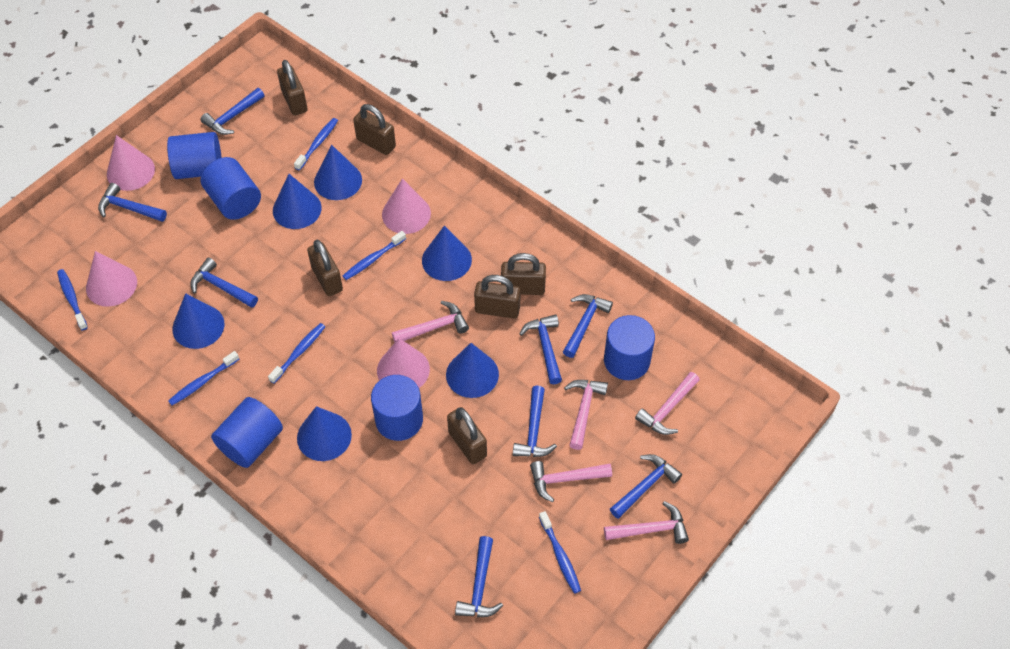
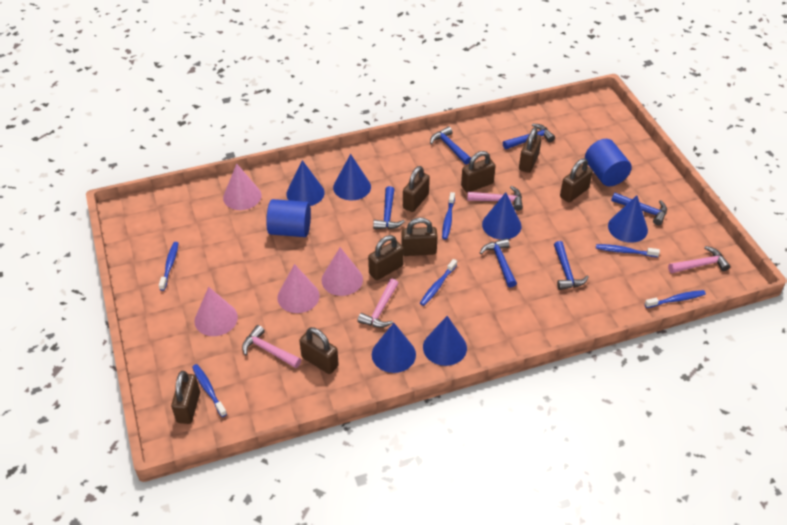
blue cylinder: [167,132,222,179] [201,157,261,220] [211,397,283,468] [371,375,423,441] [604,315,655,380] = 5 -> [266,199,311,237] [585,139,632,186] = 2
blue hammer: [98,183,167,222] [190,258,258,308] [200,88,265,135] [455,536,503,617] [513,386,557,457] [519,314,562,384] [563,294,613,358] [610,454,682,519] = 8 -> [373,186,405,229] [430,126,471,165] [480,238,517,288] [503,124,555,149] [554,241,589,290] [611,193,667,225] = 6
brown padlock: [277,60,307,116] [307,240,343,296] [353,104,396,155] [447,407,487,464] [474,275,521,319] [501,253,546,295] = 6 -> [171,371,200,424] [299,327,339,374] [368,235,404,280] [401,218,438,256] [403,166,430,212] [461,151,496,193] [519,127,542,173] [560,158,593,203] = 8
pink hammer: [392,301,469,342] [530,461,612,502] [564,380,608,450] [604,501,689,544] [635,372,700,435] = 5 -> [242,325,301,368] [358,279,399,328] [467,186,523,211] [668,246,730,273] = 4

